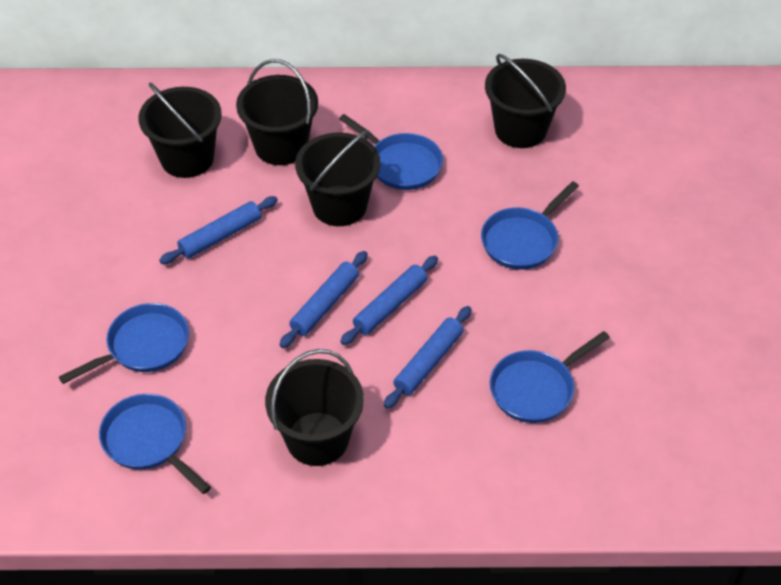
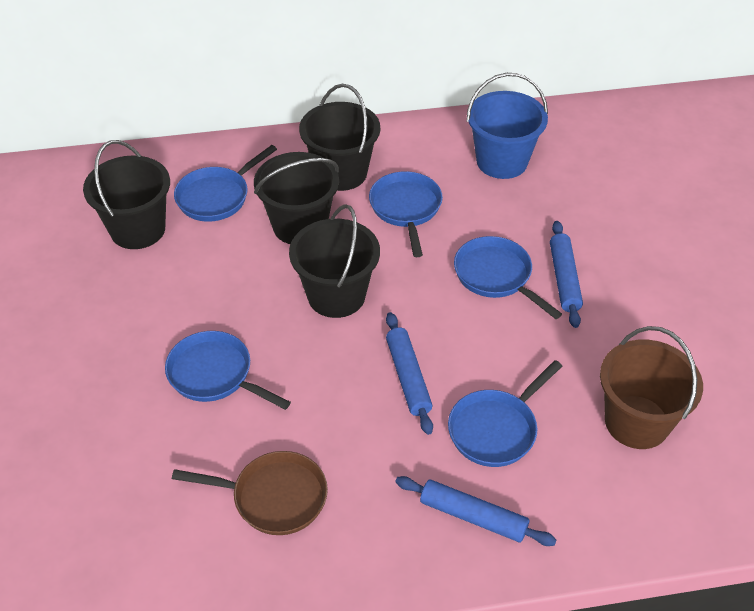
black bucket: [139,83,222,178] [236,59,318,165] [265,349,364,466] [295,130,381,226] [485,54,566,148] = 5 -> [83,140,170,249] [254,152,339,244] [289,204,380,318] [299,84,380,191] = 4
blue bucket: none = 0 -> [466,73,548,179] = 1
blue rolling pin: [159,196,278,264] [280,251,368,348] [340,256,438,345] [384,306,472,409] = 4 -> [386,312,433,435] [395,476,556,546] [550,221,583,328] = 3
brown bucket: none = 0 -> [600,326,703,449] = 1
brown pan: none = 0 -> [172,451,328,535] = 1

